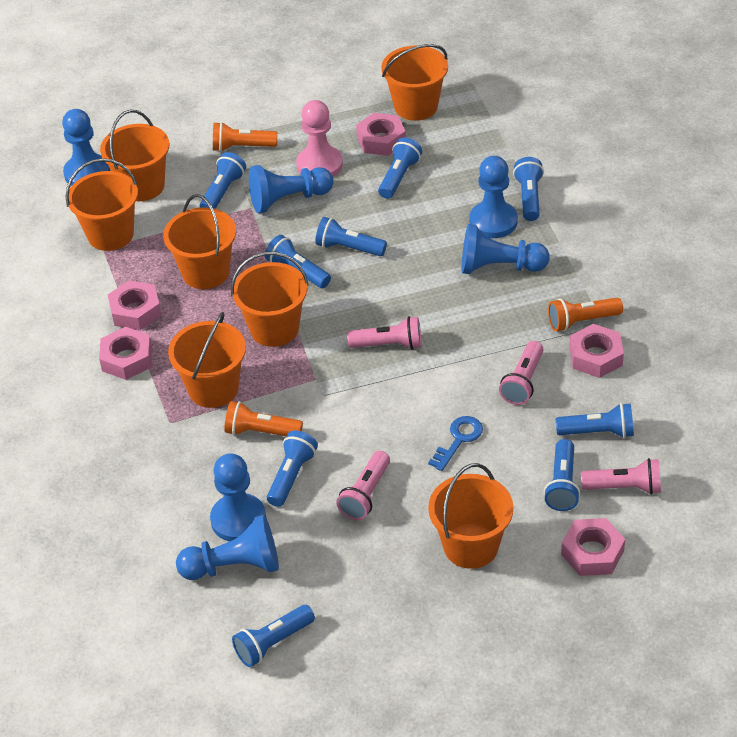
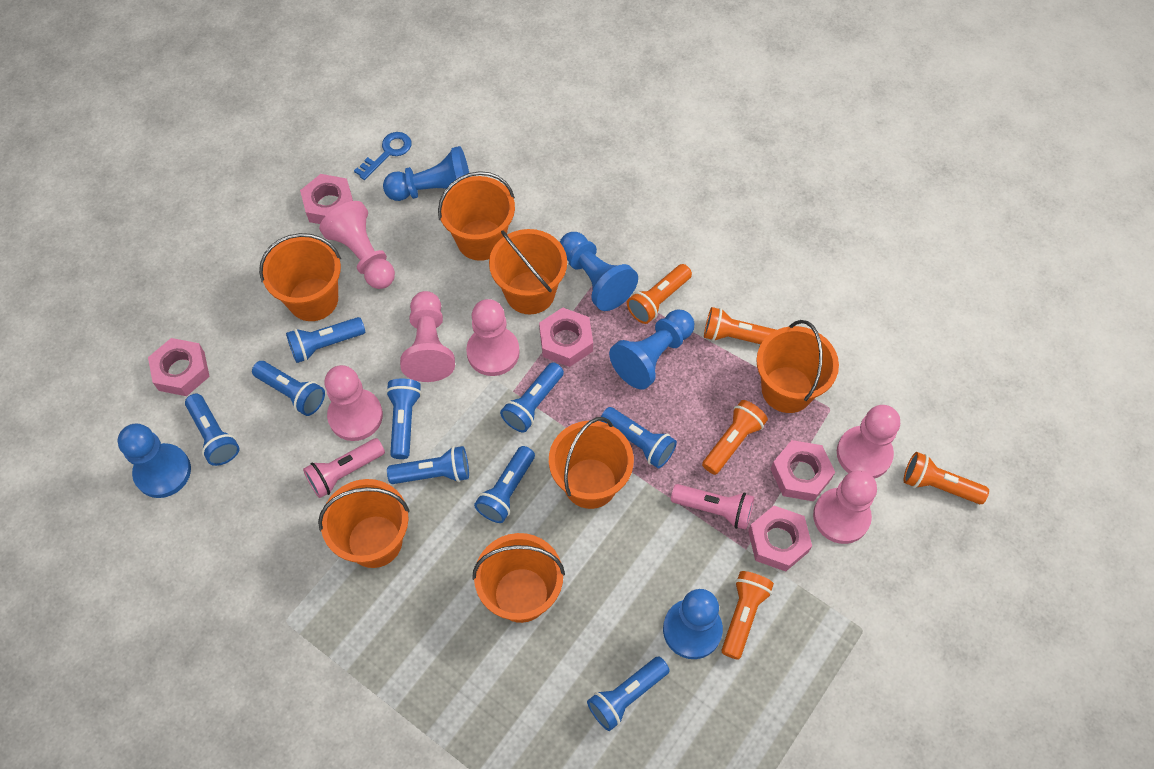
blue pawn: [62,109,110,186] [176,515,279,580] [210,453,266,541] [249,165,334,213] [462,224,549,274] [469,156,518,238] = 6 -> [118,424,191,498] [383,146,469,201] [560,232,638,311] [609,309,694,390] [663,589,723,659] = 5
orange flashlight: [213,122,278,152] [224,401,303,436] [548,298,623,331] = 3 -> [627,264,692,324] [702,400,768,475] [704,307,776,344] [722,571,774,660] [904,452,989,504] = 5
pink flashlight: [336,451,390,520] [347,316,421,350] [499,341,544,405] [581,458,661,495] = 4 -> [303,438,385,498] [671,484,754,530] = 2
pink pawn: [296,100,343,177] = 1 -> [319,201,395,289] [324,365,383,441] [400,291,455,382] [466,299,520,376] [813,470,877,544] [837,405,900,479] = 6

